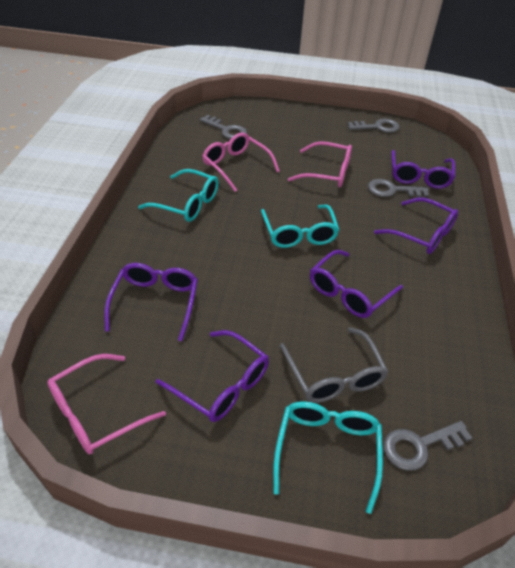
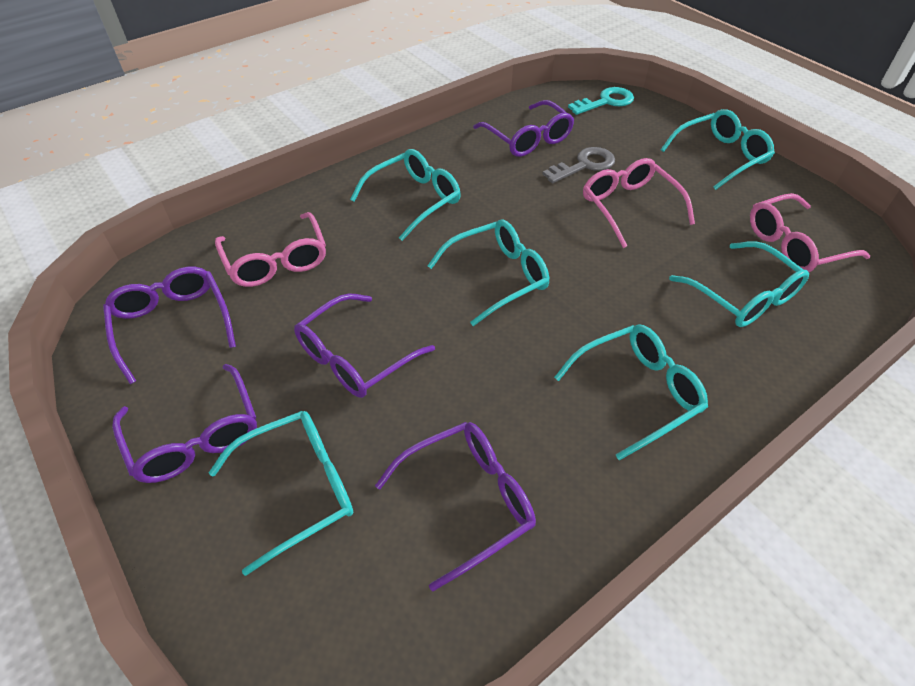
grey glasses: [280,328,388,403] = 1 -> none = 0
grey key: [200,115,247,139] [348,119,400,133] [368,179,429,197] [383,421,472,471] = 4 -> [542,147,615,183] = 1
turquoise glasses: [138,169,219,222] [261,205,339,248] [273,401,383,514] = 3 -> [208,411,353,576] [350,149,461,241] [427,219,549,326] [554,325,708,460] [661,109,775,190] [669,241,809,327] = 6
turquoise key: none = 0 -> [568,87,634,115] = 1

